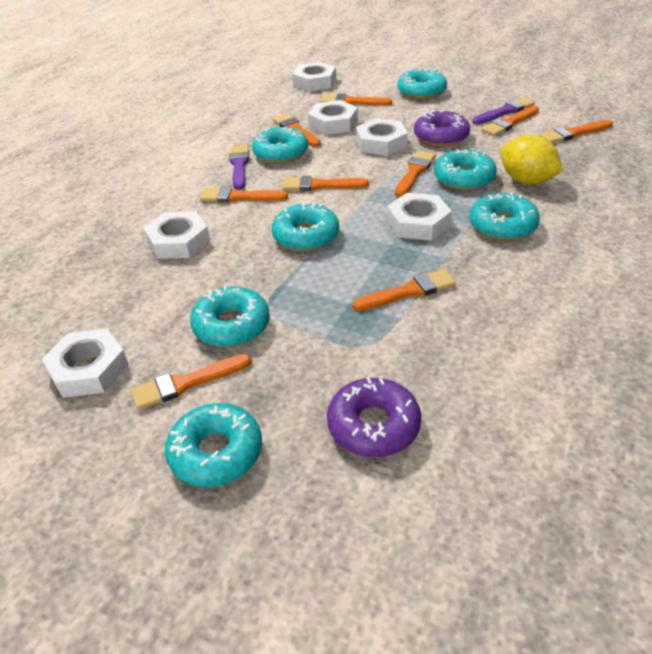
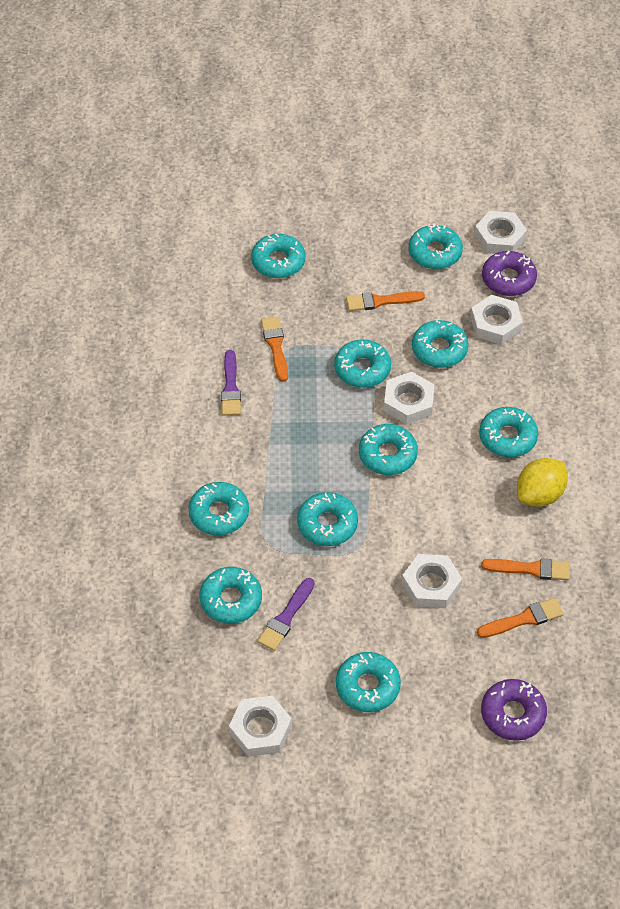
orange brush: [131,354,252,410] [200,187,288,203] [273,113,321,147] [282,176,369,191] [321,94,392,105] [352,269,456,311] [395,151,436,197] [481,106,539,136] [539,120,613,143] = 9 -> [261,317,288,382] [346,291,425,311] [477,598,564,638] [481,558,570,580] = 4
turquoise donut: [165,403,262,487] [190,285,270,347] [252,126,308,164] [272,201,339,251] [397,68,447,99] [434,149,497,190] [469,192,540,240] = 7 -> [188,482,249,536] [199,567,262,624] [251,234,305,278] [297,492,358,546] [334,339,391,388] [336,652,401,712] [359,424,418,475] [409,224,463,269] [412,320,468,368] [479,407,538,457] = 10
white nut: [41,329,129,398] [143,211,210,259] [292,62,336,92] [308,100,358,135] [356,118,408,156] [387,193,452,241] = 6 -> [229,696,292,757] [384,372,434,425] [402,554,462,608] [470,295,523,345] [474,211,527,254] = 5

